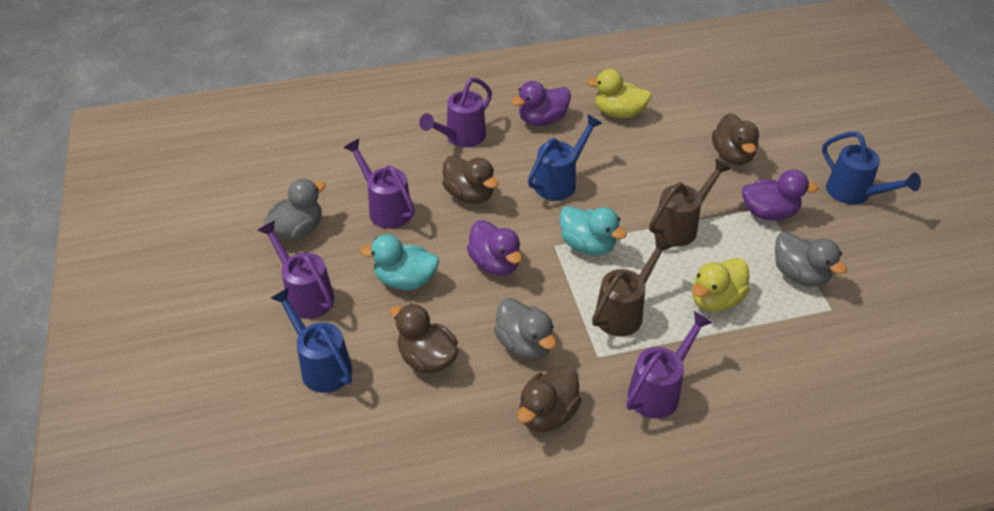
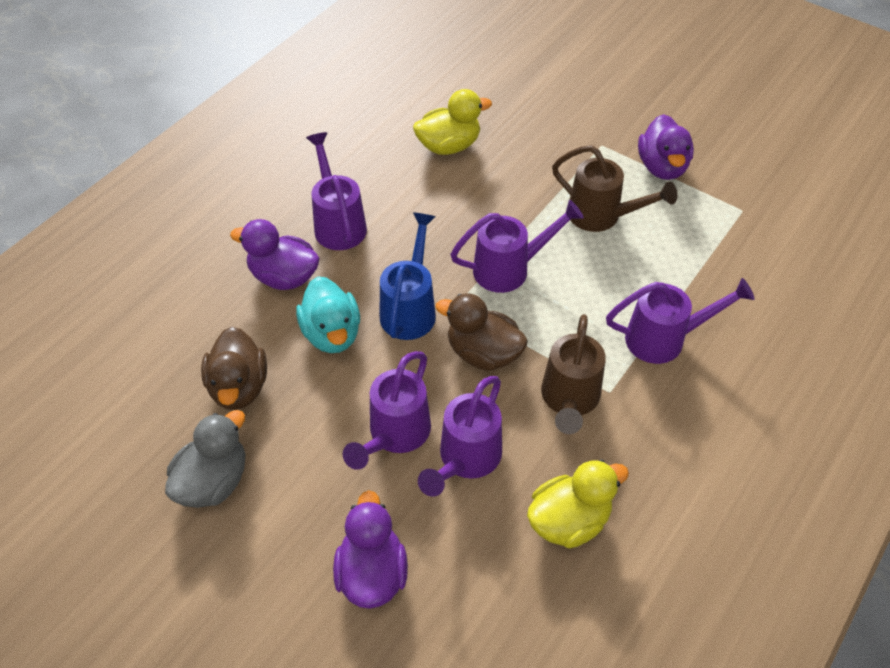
blue watering can: [271,287,352,393] [528,115,602,201] [822,132,921,205] = 3 -> [380,212,436,340] = 1
brown duck: [390,304,458,373] [442,156,498,204] [517,365,582,432] [712,113,759,165] = 4 -> [201,327,267,410] [435,293,528,371] = 2
grey duck: [263,179,326,241] [494,298,556,360] [775,232,847,287] = 3 -> [165,410,246,508] = 1
purple watering can: [258,220,335,319] [344,139,415,229] [419,78,492,147] [626,311,713,419] = 4 -> [306,132,367,250] [343,351,431,470] [418,376,502,497] [450,200,584,293] [606,278,755,364] = 5
turquoise duck: [360,234,439,290] [560,206,627,255] = 2 -> [296,276,360,353] = 1

